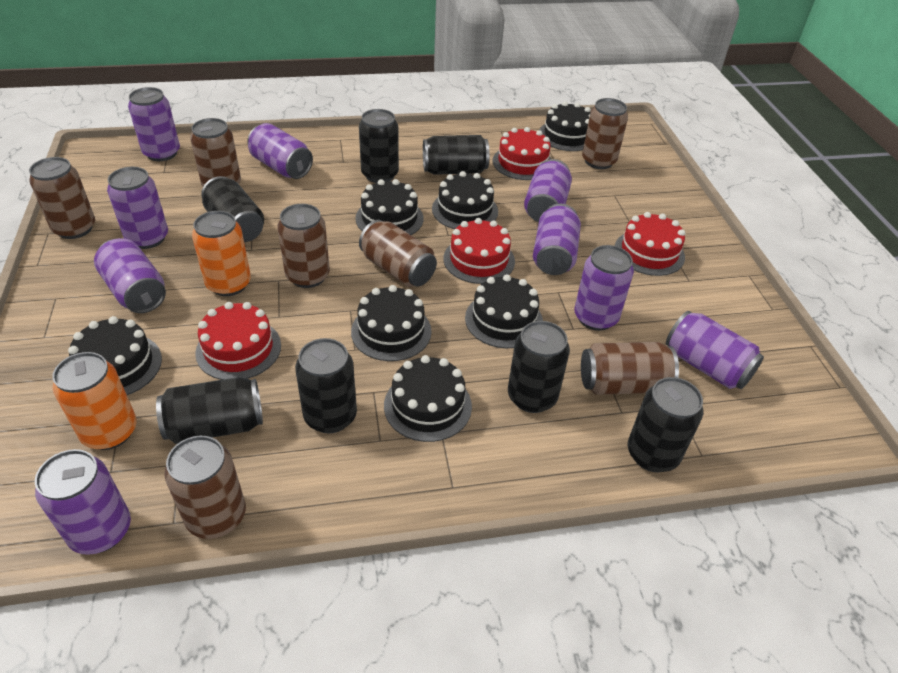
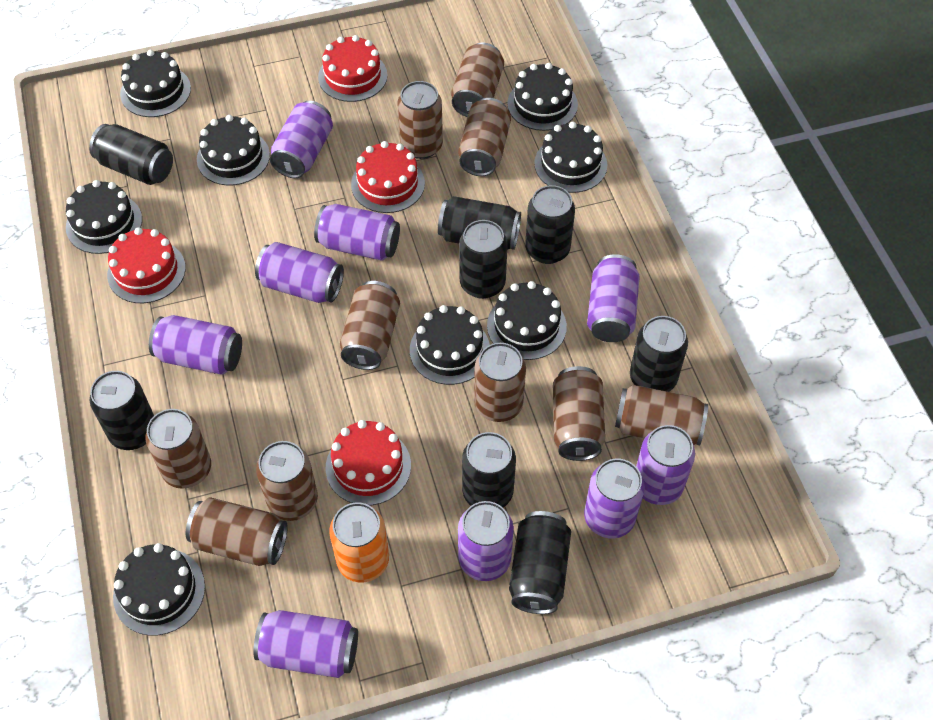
black cake: [68,316,162,395] [351,285,432,361] [355,179,423,235] [384,355,472,442] [432,171,498,229] [465,274,543,348] [539,101,591,151] = 7 -> [66,180,142,254] [113,543,205,636] [120,50,191,117] [197,115,270,186] [410,305,490,385] [487,281,567,360] [507,63,578,131] [534,122,607,193] = 8
black can: [156,377,263,444] [201,176,264,242] [295,338,357,434] [359,109,399,183] [423,135,490,175] [508,321,570,413] [628,377,703,472] = 7 -> [89,124,173,185] [90,371,154,450] [438,196,521,250] [459,220,508,299] [462,432,516,507] [509,511,571,614] [525,185,575,264] [630,316,688,392] = 8
brown can: [29,157,95,239] [164,436,246,539] [190,118,241,186] [278,204,330,288] [359,220,437,287] [581,342,679,395] [582,98,628,169] = 7 -> [145,409,211,489] [186,497,288,566] [256,441,318,521] [340,281,400,370] [397,81,443,159] [451,43,504,117] [458,98,511,176] [474,343,526,422] [553,366,605,461] [615,385,708,446] = 10
orange can: [52,352,137,450] [192,211,251,296] = 2 -> [329,502,389,582] = 1

